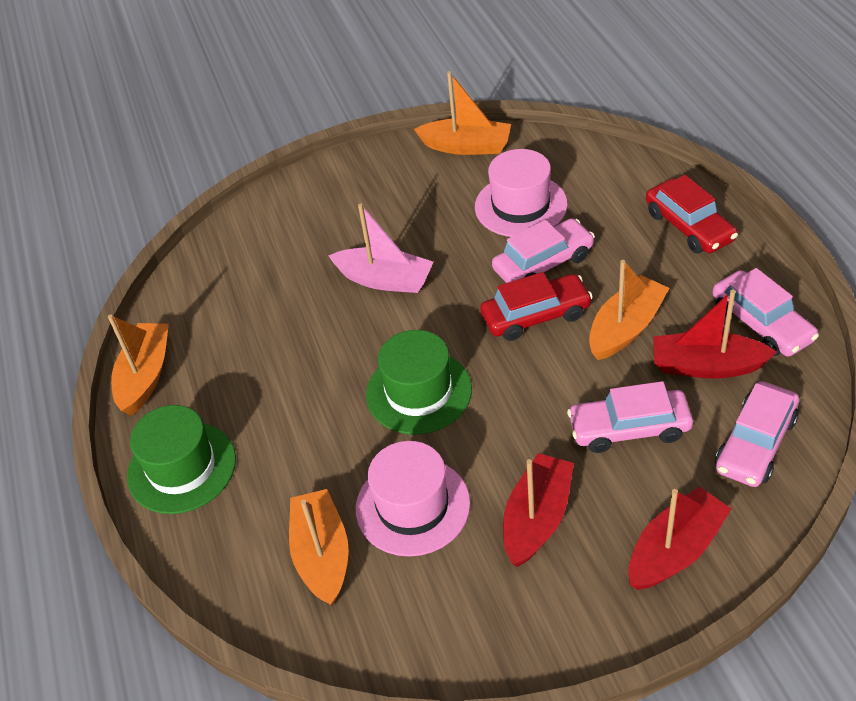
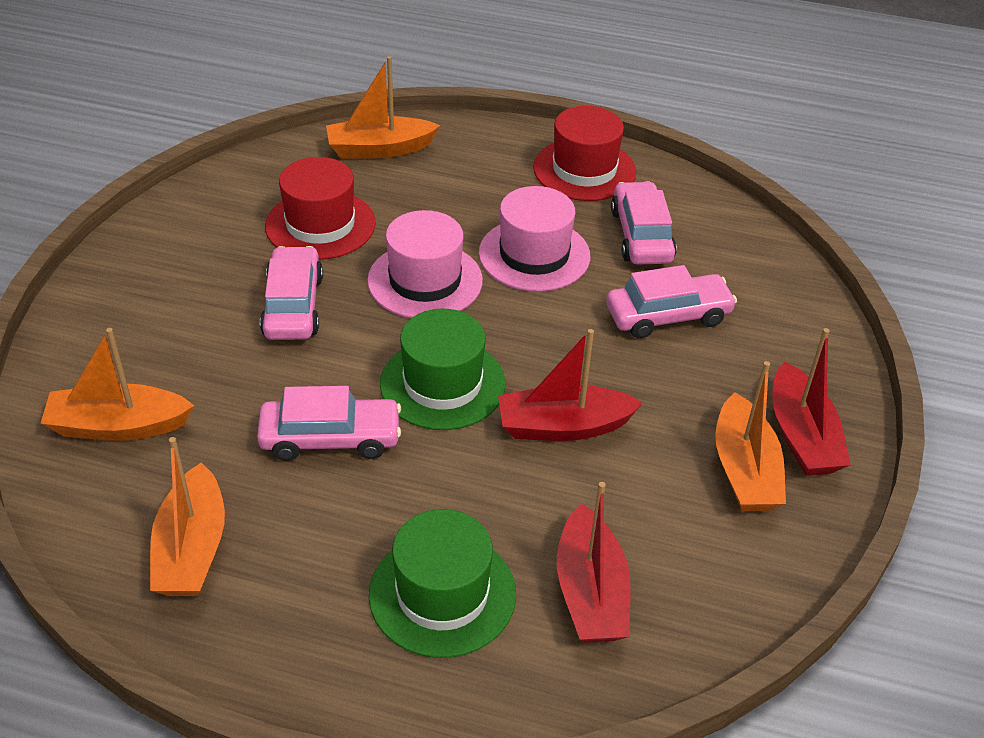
pink boat: [328,203,433,293] = 1 -> none = 0
red car: [480,272,593,341] [646,175,738,253] = 2 -> none = 0
red hat: none = 0 -> [265,157,376,260] [533,106,636,201] = 2

